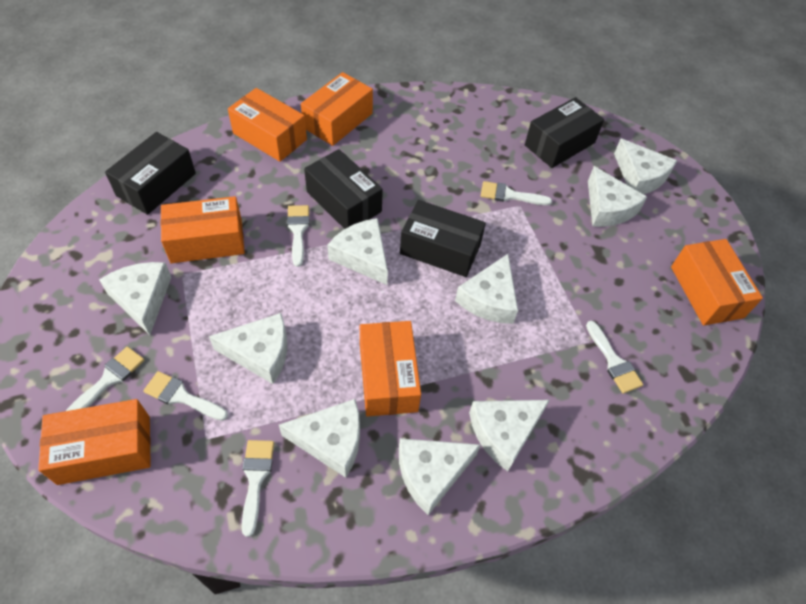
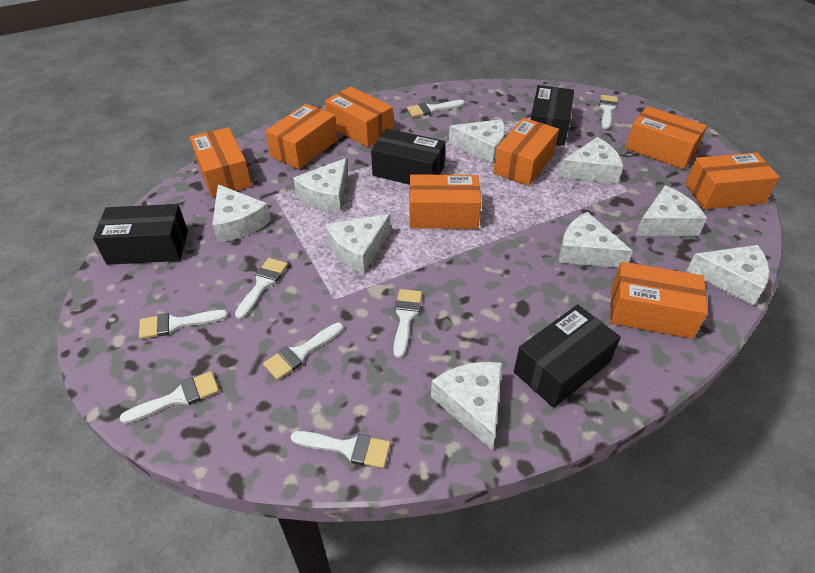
orange box: [38,399,151,485] [160,196,245,263] [228,88,307,162] [301,72,373,146] [360,321,421,417] [671,239,763,326] = 6 -> [190,127,252,197] [265,103,338,169] [325,86,393,147] [410,174,481,229] [493,118,559,186] [610,262,708,339] [625,106,707,169] [685,152,780,209] = 8
white brush: [66,346,144,411] [143,371,228,421] [242,440,274,537] [287,205,310,267] [481,181,552,205] [586,321,643,394] = 6 -> [120,371,219,424] [139,310,228,339] [235,258,288,319] [263,322,343,380] [291,431,391,468] [393,289,422,358] [407,100,465,117] [599,95,618,129] = 8

